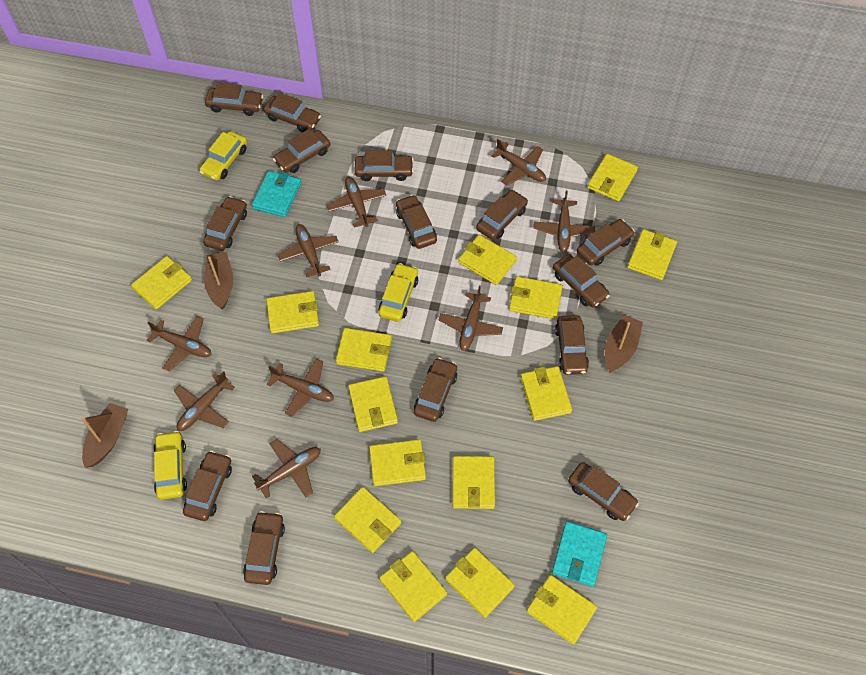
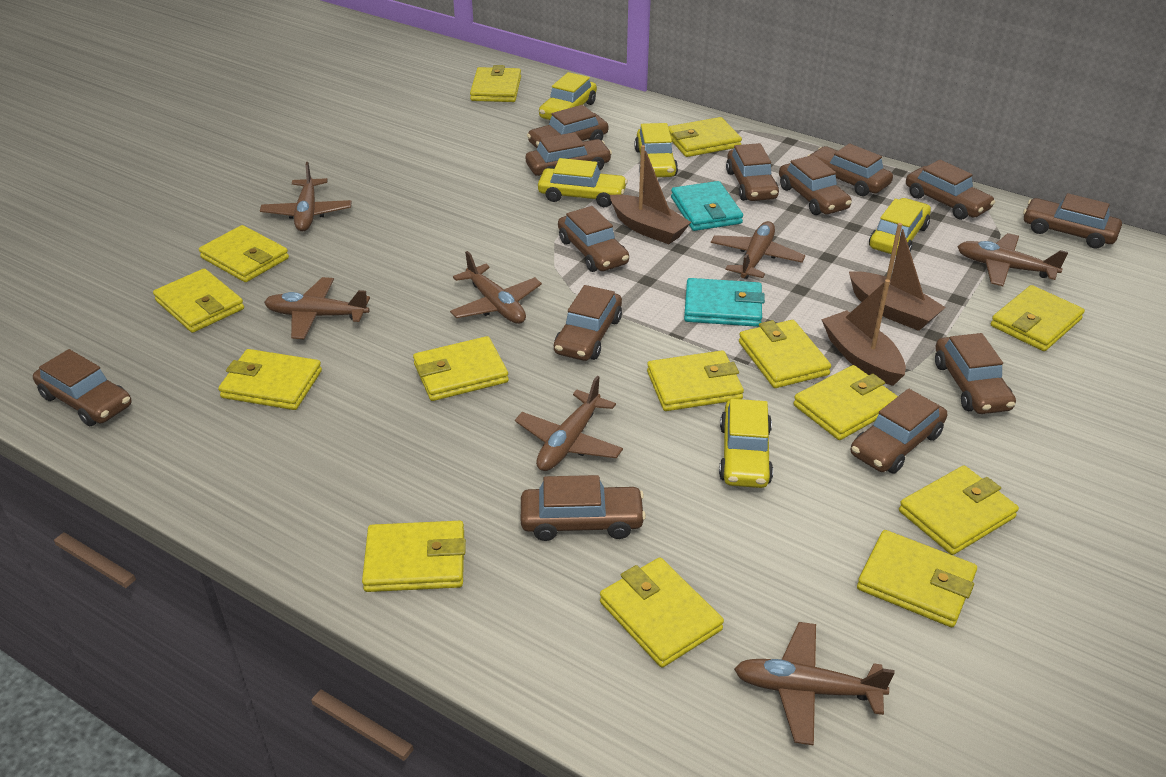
brown car: [183,451,232,521] [203,196,247,251] [205,83,263,116] [243,511,285,585] [264,93,321,133] [273,129,330,173] [354,150,414,181] [396,195,437,249] [414,358,457,422] [476,190,528,240] [553,254,610,308] [555,315,589,375] [568,462,639,521] [577,219,635,266] = 14 -> [33,349,131,426] [521,475,646,541] [526,132,612,176] [527,105,608,148] [554,285,622,361] [558,206,629,272] [726,143,779,201] [779,155,852,215] [808,143,893,196] [851,388,947,474] [906,159,995,220] [935,333,1016,414] [1023,193,1122,249] = 13
brown plane: [147,316,212,371] [174,371,235,431] [252,439,321,499] [267,359,334,417] [278,224,339,277] [327,177,387,228] [439,286,503,351] [491,139,546,185] [533,190,595,252] = 9 -> [260,162,352,231] [264,277,370,339] [450,251,542,324] [515,376,623,471] [711,221,805,279] [734,622,895,745] [957,233,1068,286] = 7
yellow car: [153,431,187,500] [199,131,247,181] [378,263,418,322] = 3 -> [538,158,628,207] [539,72,597,120] [634,123,678,177] [719,399,773,488] [869,198,931,254] = 5
yellow wallet: [131,256,192,310] [266,291,319,334] [334,487,401,553] [336,328,392,372] [348,376,398,432] [369,439,426,486] [379,551,447,622] [445,548,515,618] [453,456,495,509] [458,235,517,285] [509,276,563,319] [520,366,572,421] [527,575,597,645] [587,154,638,201] [627,229,677,280] = 15 -> [153,268,244,333] [199,225,289,282] [218,349,322,410] [362,521,466,592] [413,336,509,401] [470,65,521,102] [600,557,724,668] [647,351,744,411] [668,117,742,157] [739,320,831,388] [794,365,898,440] [857,530,977,627] [899,465,1019,555] [991,285,1085,351] = 14

